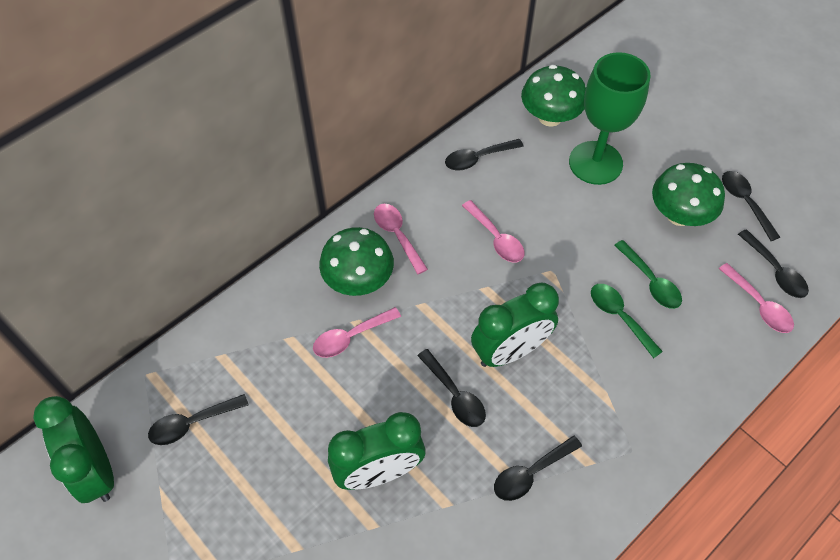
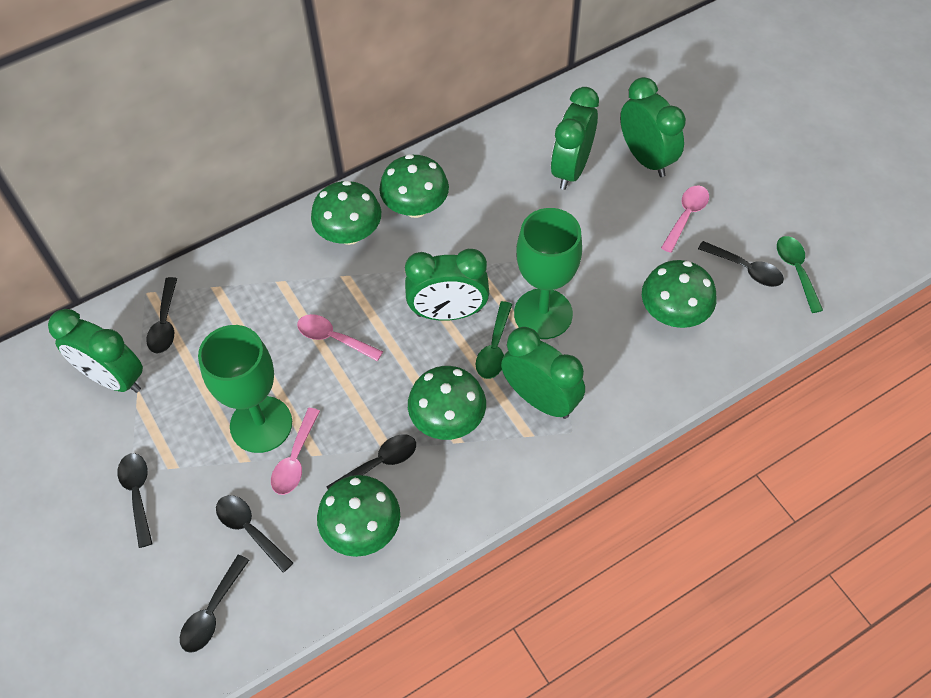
green clock: [33,396,114,503] [328,412,426,490] [471,283,559,367] = 3 -> [48,309,143,393] [405,249,489,321] [501,327,585,419] [551,87,599,190] [620,77,686,177] = 5
green goblet: [569,52,651,185] = 1 -> [198,325,292,453] [514,208,582,339] = 2
green mushroom: [319,227,394,296] [521,65,586,127] [652,163,725,226] = 3 -> [311,180,381,245] [317,475,400,557] [379,154,449,218] [408,366,486,440] [642,260,717,328] = 5
pink spoon: [313,307,401,358] [374,204,428,274] [462,200,525,262] [719,263,794,333] = 4 -> [271,408,320,495] [297,314,383,361] [661,185,709,253] = 3

